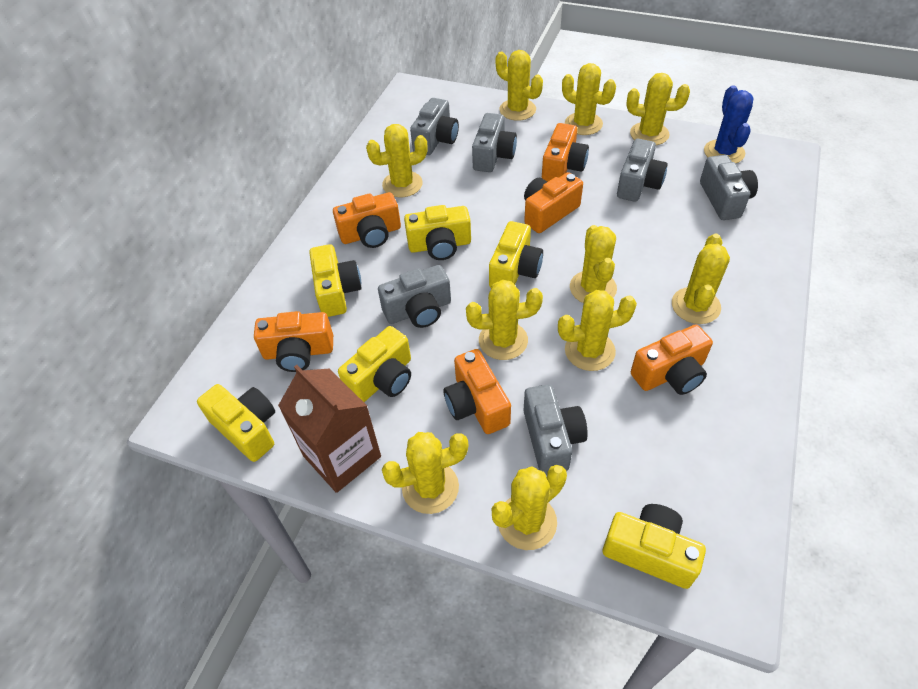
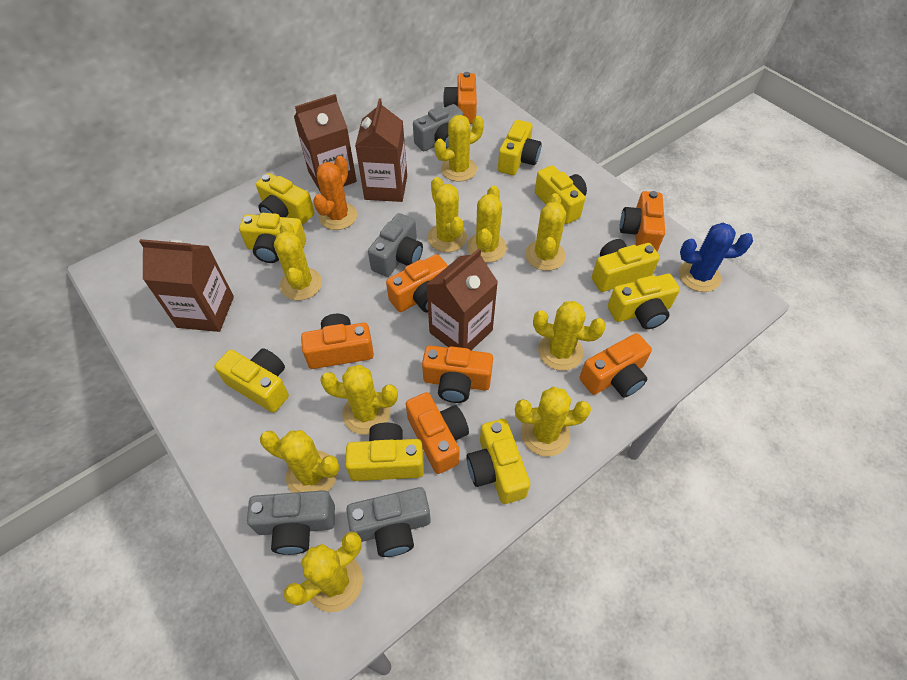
brown carton: [278,365,381,493] = 1 -> [139,239,234,332] [294,94,357,193] [355,99,407,202] [426,248,498,351] = 4
grey camera: [378,265,451,328] [410,98,459,155] [472,113,517,172] [523,385,588,475] [617,139,668,202] [700,155,758,220] = 6 -> [247,490,335,555] [347,487,431,557] [368,213,423,277] [413,104,464,151] = 4
orange cactus: none = 0 -> [313,156,357,230] = 1
orange camera: [254,311,333,372] [333,192,401,248] [443,349,511,434] [524,172,583,233] [542,123,589,182] [631,325,713,395] = 6 -> [301,314,374,369] [386,254,448,312] [406,392,469,474] [422,346,493,403] [443,72,477,124] [580,333,652,398] [620,191,665,252] = 7
yellow camera: [197,384,275,462] [309,244,362,317] [338,326,411,402] [404,205,471,260] [489,221,543,288] [603,504,706,589] = 6 -> [214,348,289,413] [239,213,306,263] [256,173,315,224] [345,423,424,481] [467,419,530,504] [498,120,542,175] [535,165,587,224] [592,239,660,292] [608,274,680,329] = 9

